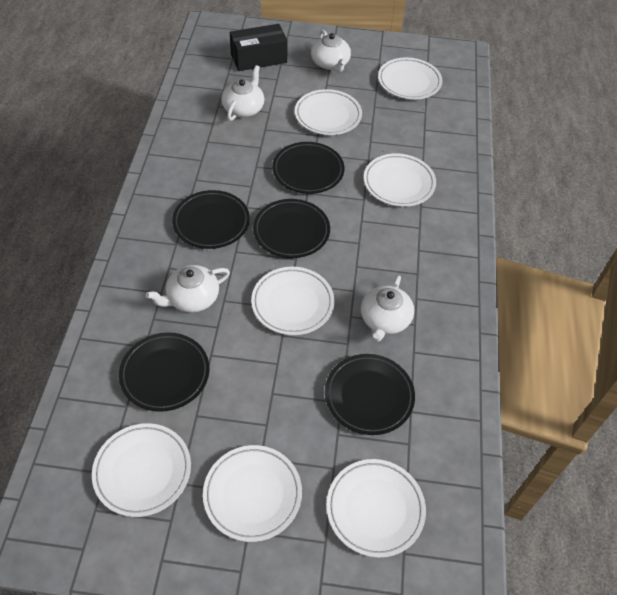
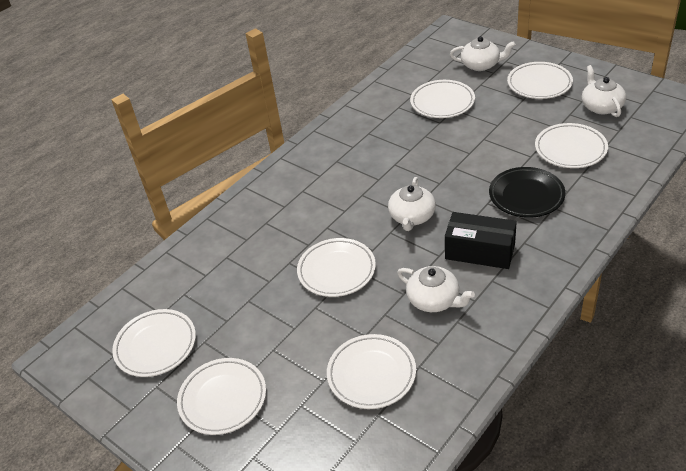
black plate: [119,332,210,412] [172,190,250,249] [253,199,330,258] [272,142,344,194] [325,354,415,435] = 5 -> [489,167,566,218] = 1

